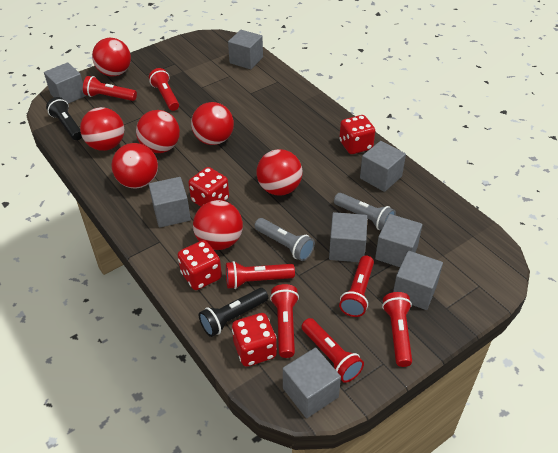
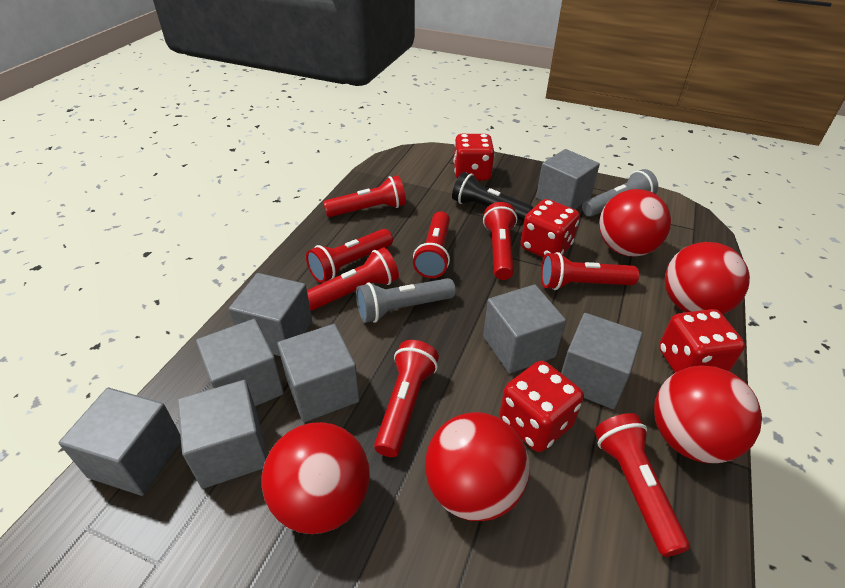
black flashlight: [46,97,82,140] [199,288,268,337] = 2 -> [452,172,533,221] = 1
red ball: [80,107,124,151] [92,38,131,77] [111,143,158,188] [136,110,180,153] [191,102,234,145] [193,200,243,250] [257,149,303,196] = 7 -> [262,422,370,534] [425,412,529,521] [599,189,671,257] [654,365,762,463] [665,242,750,314] = 5
red flashlight: [83,76,137,101] [149,68,179,111] [226,261,295,289] [270,284,299,358] [301,318,364,383] [339,255,374,317] [382,292,412,367] = 7 -> [306,229,393,283] [307,247,399,311] [323,176,406,217] [374,340,439,457] [413,211,450,278] [483,202,517,280] [541,252,639,290] [594,413,690,557] = 8

